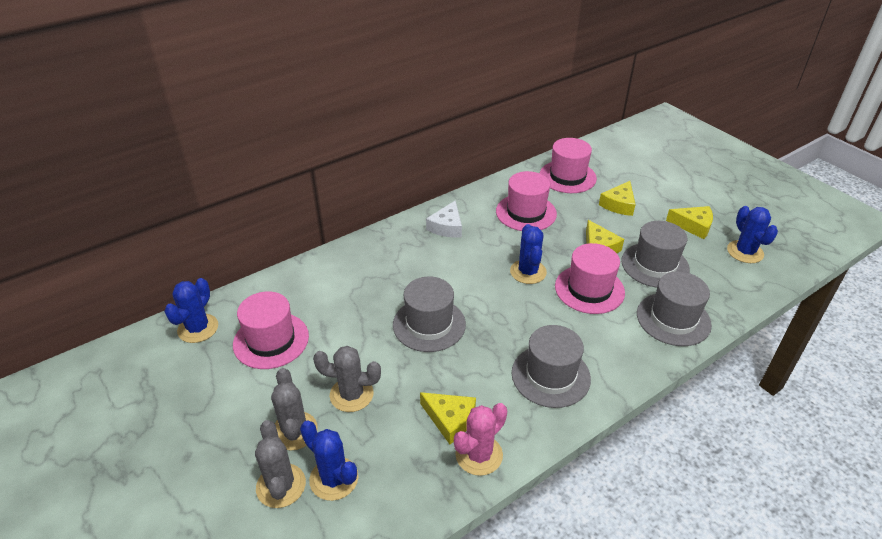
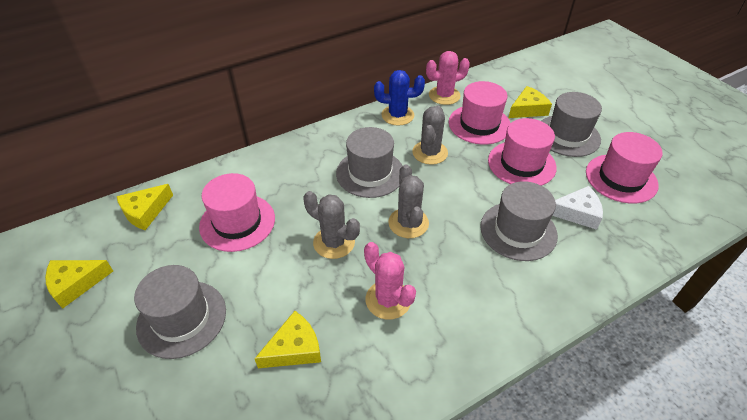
blue cactus: [164,278,218,343] [300,420,358,501] [510,224,547,284] [727,206,778,263] = 4 -> [374,70,425,126] = 1
pink cactus: [454,403,507,476] = 1 -> [364,242,416,320] [426,51,470,105] = 2

